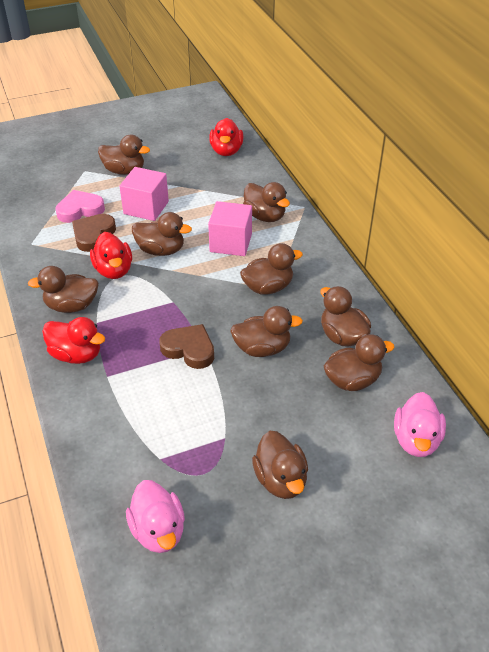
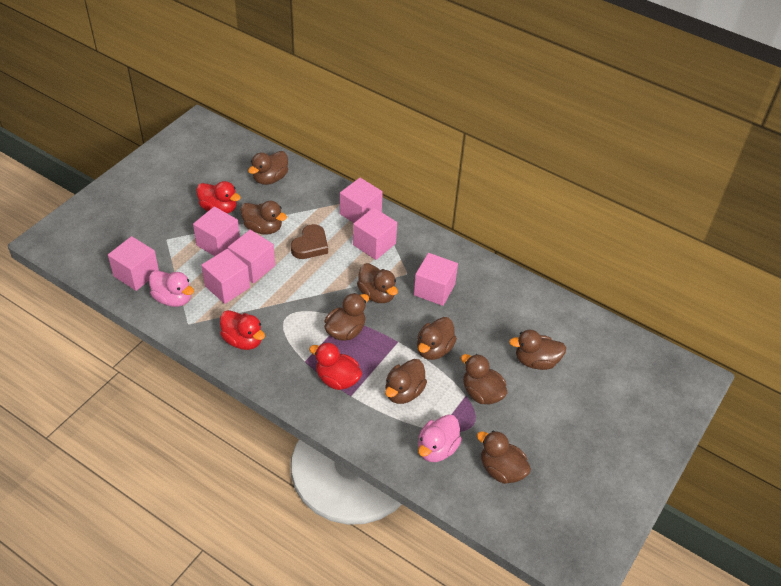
brown heart: [72,214,116,252] [159,324,214,369] = 2 -> [291,224,328,259] = 1
pink cube: [120,167,169,221] [208,201,252,256] = 2 -> [108,236,159,291] [193,206,240,256] [201,249,250,304] [228,230,275,284] [340,178,383,223] [353,208,397,260] [414,253,458,306] = 7
pink heart: [56,190,105,223] = 1 -> none = 0

